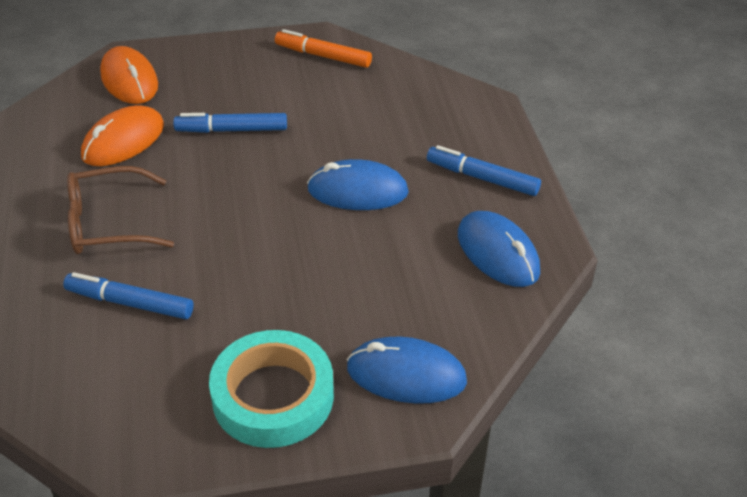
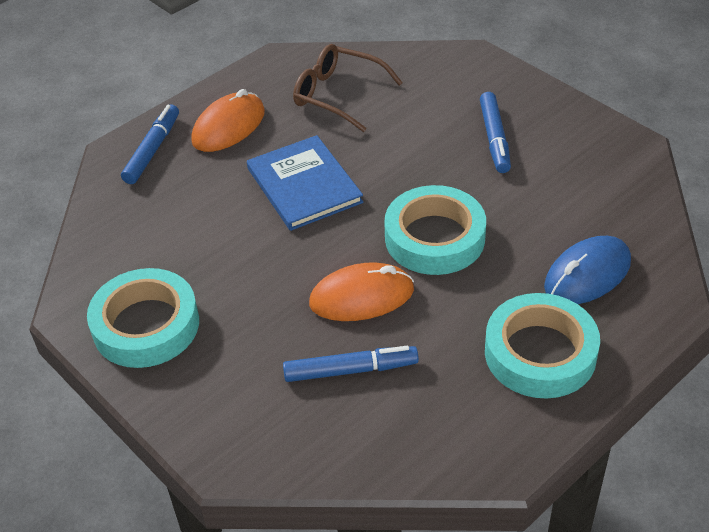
blue book: none = 0 -> [247,135,363,231] = 1
blue mouse: [307,159,409,210] [347,337,467,404] [458,211,540,287] = 3 -> [544,236,631,304] = 1
orange marker: [275,29,372,68] = 1 -> none = 0
turquoise tape: [209,330,334,448] = 1 -> [87,268,199,368] [384,185,486,275] [485,293,600,399] = 3

